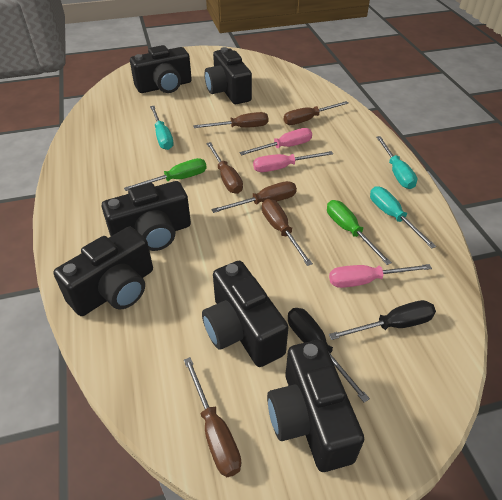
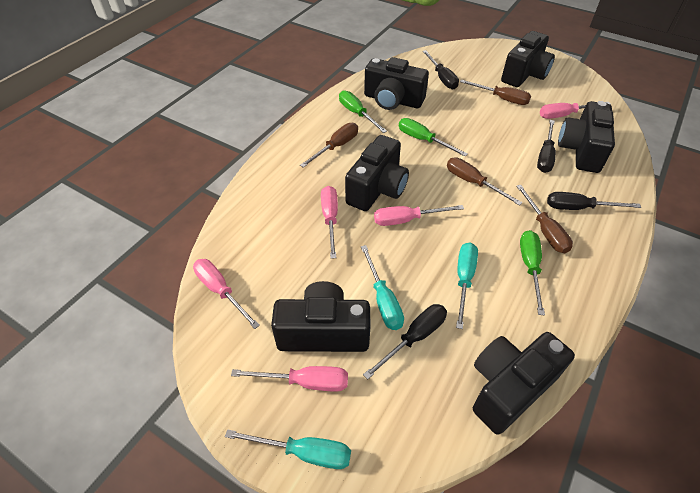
black screwdriver: [288,308,370,403] [329,300,436,340] = 2 -> [363,304,447,379] [423,50,459,89] [537,120,556,173] [547,192,641,210] = 4
brown screwdriver: [184,357,241,477] [193,112,268,128] [206,142,243,194] [211,181,297,213] [262,199,313,266] [284,101,349,125] = 6 -> [300,123,358,168] [447,157,523,206] [460,79,531,105] [516,185,573,253] = 4
green screwdriver: [124,158,207,191] [327,200,392,265] = 2 -> [339,90,387,133] [399,118,468,157] [520,230,545,315] = 3
pink screwdriver: [240,128,312,155] [253,151,333,172] [329,264,432,288] = 3 -> [193,259,260,329] [231,366,348,391] [321,186,338,259] [374,205,464,226] [540,102,611,119] = 5

